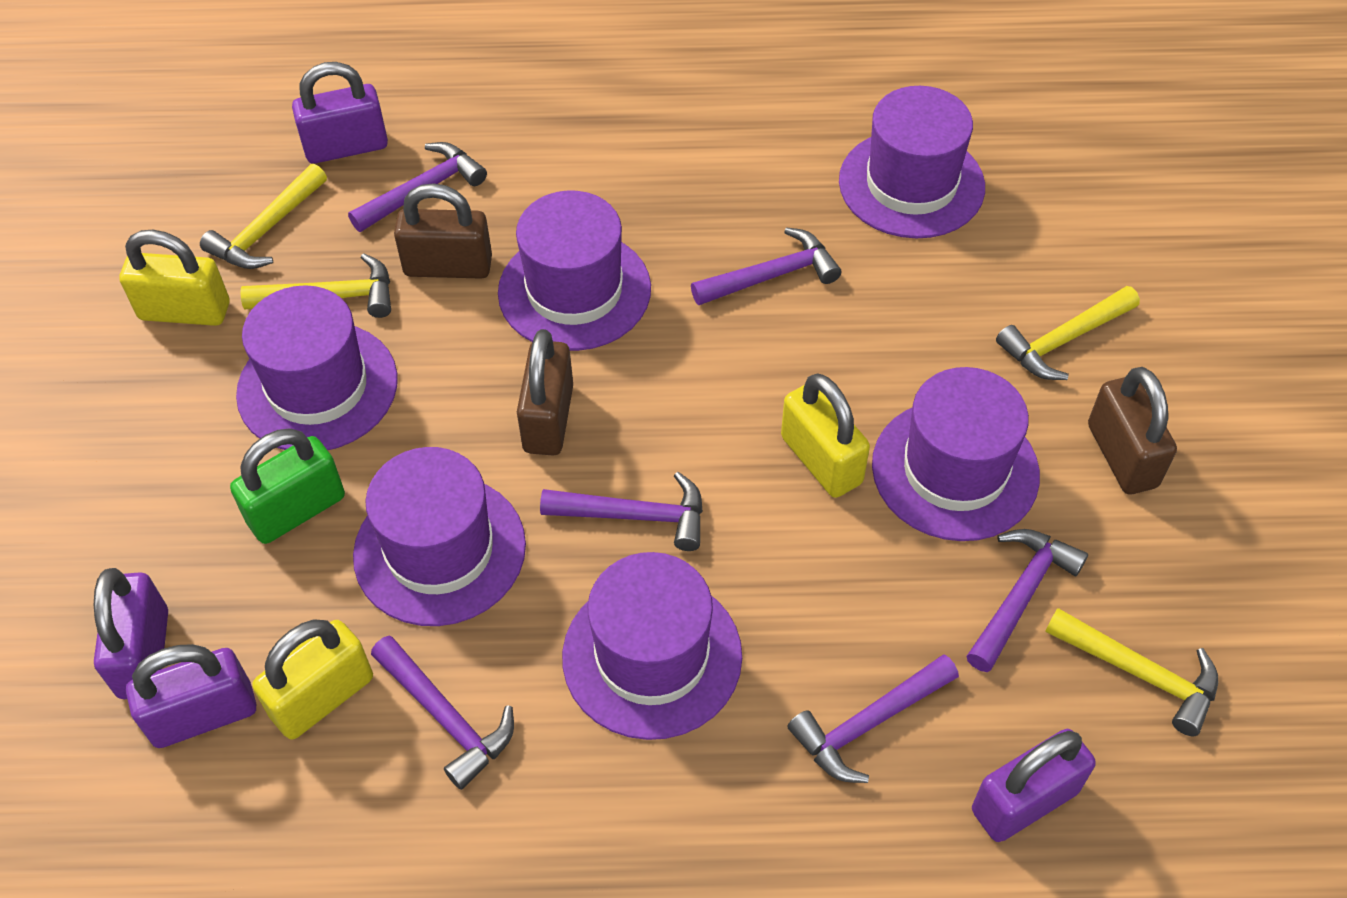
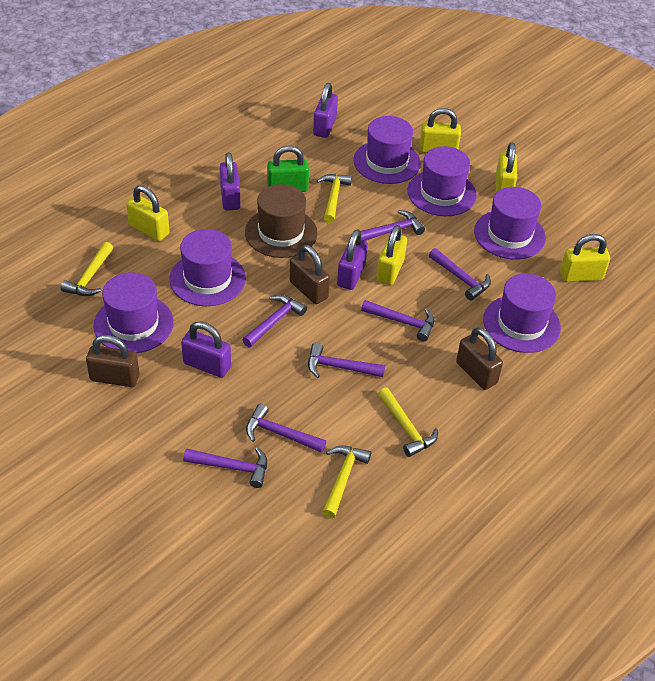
brown hat: none = 0 -> [245,184,318,258] = 1
purple hammer: [348,142,487,232] [371,635,514,790] [540,472,703,551] [691,227,841,305] [787,654,959,783] [966,529,1088,672] = 6 -> [183,447,267,488] [242,295,307,347] [246,404,326,453] [308,343,385,378] [361,210,425,240] [361,300,434,341] [429,248,491,301] = 7
yellow padlock: [119,230,229,326] [252,619,373,739] [781,373,870,498] = 3 -> [126,185,169,241] [376,225,407,285] [419,108,461,153] [496,142,517,193] [560,234,610,282] = 5

